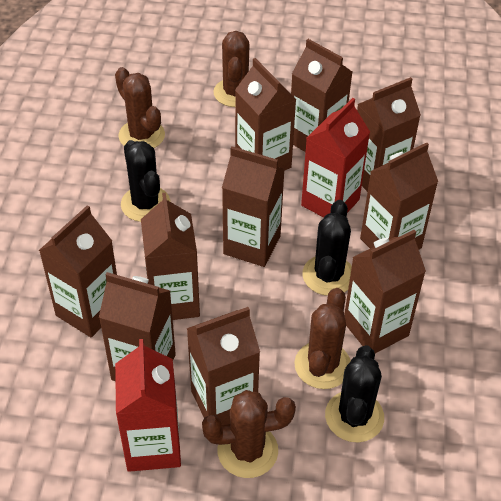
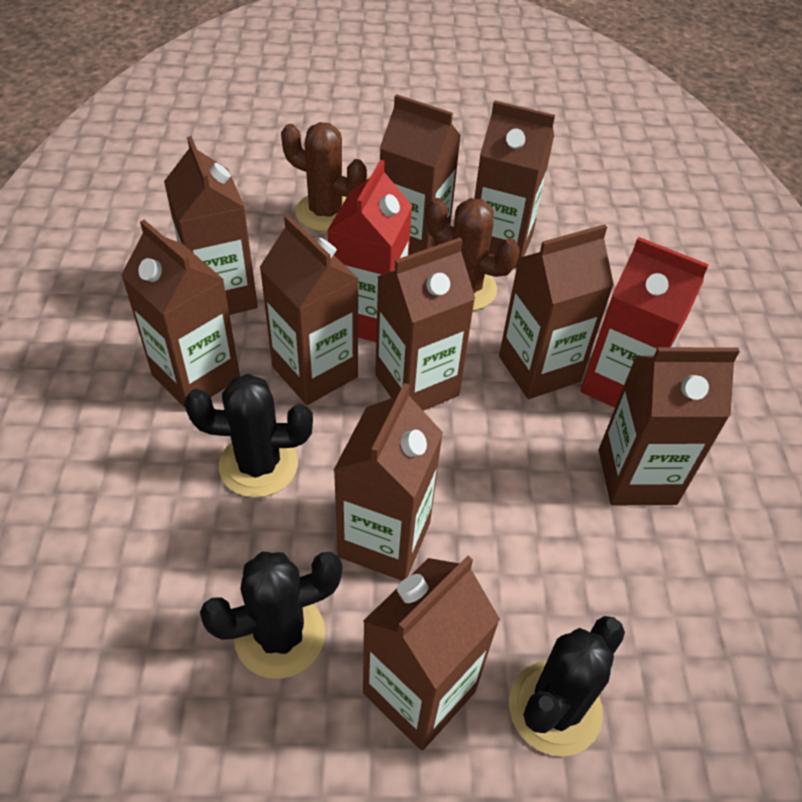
brown cactus: [115,67,165,148] [202,390,296,478] [213,31,250,107] [294,288,351,389] = 4 -> [281,122,367,232] [426,198,520,311] = 2

